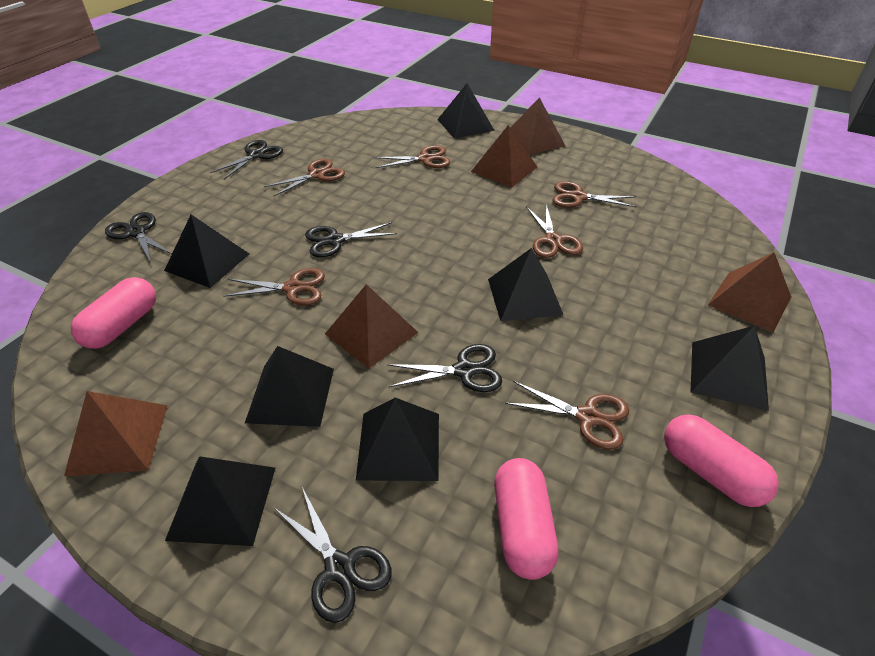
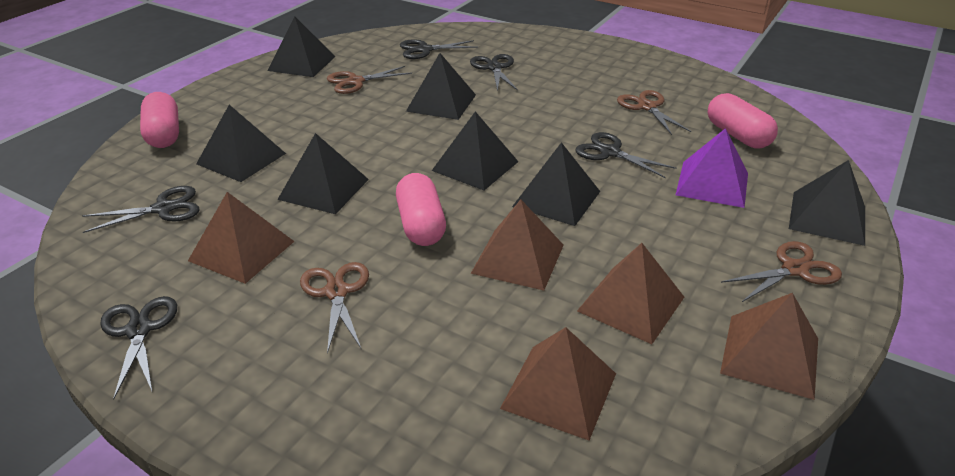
brown scissors: [223,268,325,305] [264,159,345,196] [373,145,451,168] [505,381,629,449] [526,204,583,258] [553,181,636,208] = 6 -> [300,262,369,354] [327,66,412,94] [617,90,691,135] [721,241,842,302] = 4
purple pyramid: none = 0 -> [676,128,748,208] = 1

